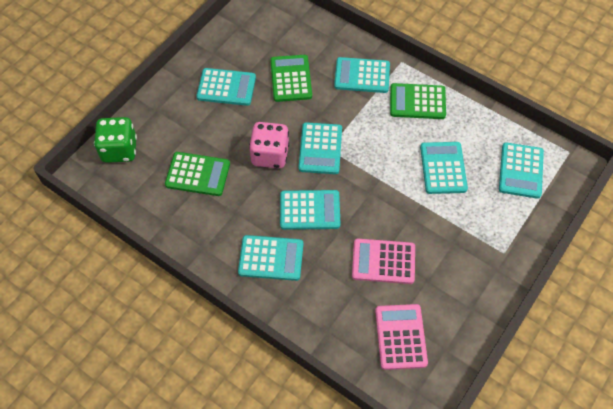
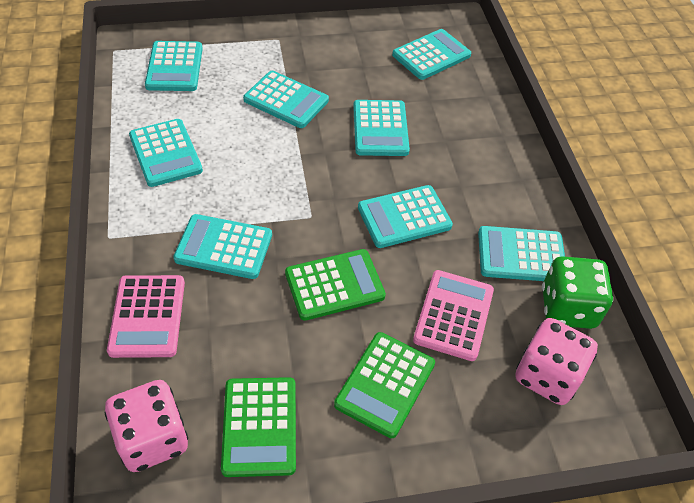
pink dice: [249,122,289,168] = 1 -> [105,380,188,472] [515,318,598,405] = 2
turquoise calculator: [196,68,256,106] [238,235,303,281] [280,190,340,230] [298,122,342,174] [334,57,390,93] [420,142,468,194] [499,143,544,199] = 7 -> [129,119,203,187] [145,41,203,91] [173,214,272,279] [243,71,329,128] [353,100,410,156] [358,185,453,248] [392,29,471,80] [478,226,565,281] = 8

